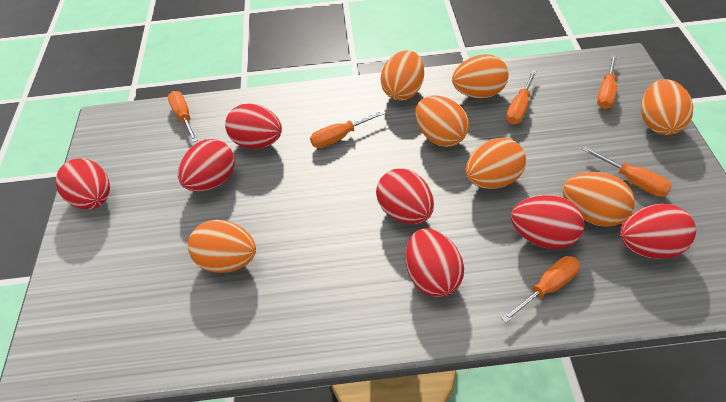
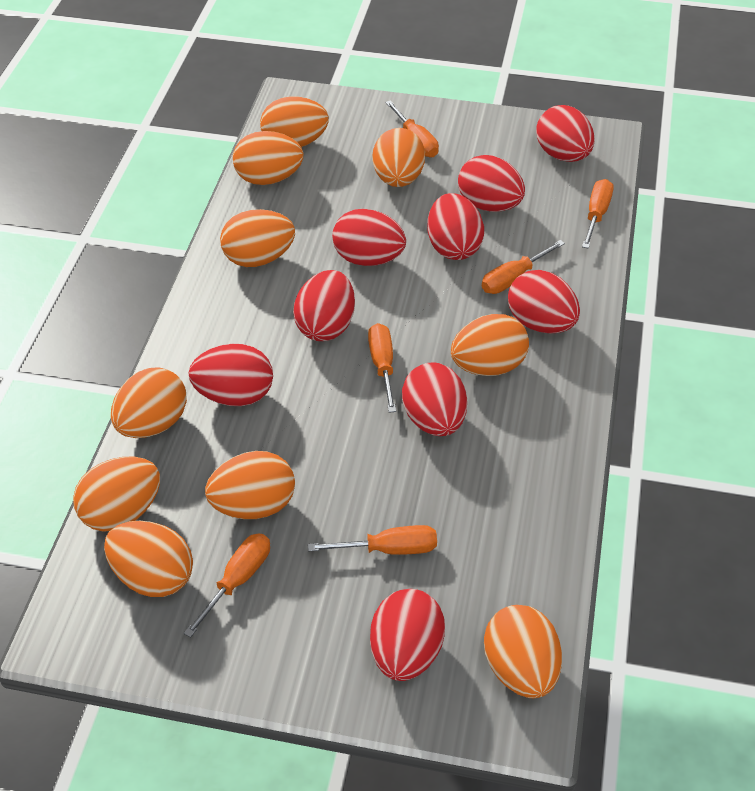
orange egg: [188,220,256,273] [381,50,424,100] [416,95,469,147] [452,54,508,98] [466,138,526,189] [563,172,635,227] [641,79,693,135] = 7 -> [73,457,160,532] [104,521,193,597] [111,367,187,438] [205,451,295,519] [220,209,295,267] [233,131,303,185] [260,96,329,147] [373,128,425,187] [451,314,529,376] [484,605,562,698] = 10
red egg: [55,158,110,209] [178,139,235,192] [225,104,282,149] [376,169,434,224] [406,228,464,297] [511,195,584,249] [620,204,696,259] = 7 -> [189,344,273,406] [293,270,355,341] [332,209,406,266] [370,589,445,681] [402,362,467,436] [427,193,484,260] [458,155,525,212] [508,270,580,334] [536,105,595,162] = 9

